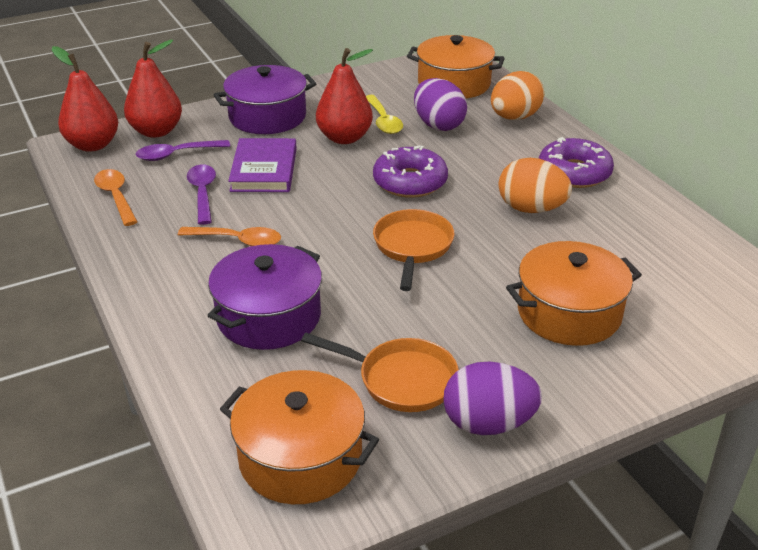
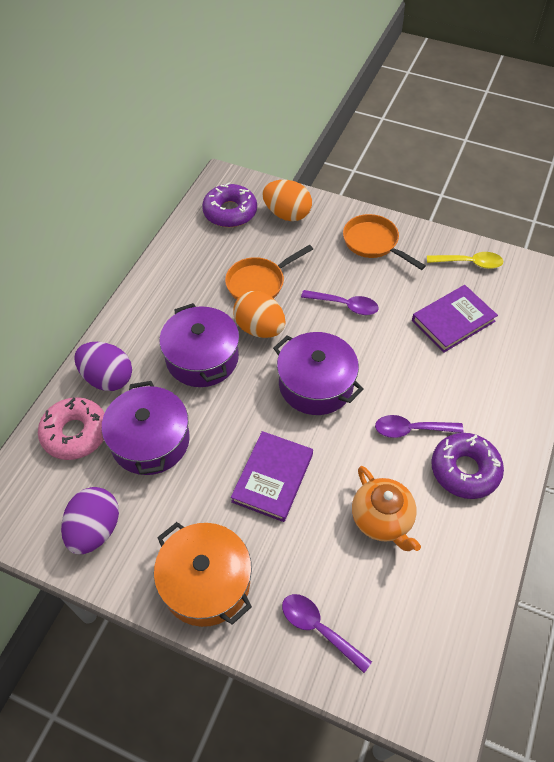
orange pot: [220,370,379,504] [407,35,505,99] [506,241,642,346] = 3 -> [154,522,252,627] = 1
orange spoon: [94,169,138,226] [178,227,281,246] = 2 -> none = 0
orange teapot: none = 0 -> [352,466,421,551] = 1
pink donut: none = 0 -> [38,397,105,460] = 1
purple book: [228,138,297,192] = 1 -> [231,431,313,522] [412,285,498,353] = 2
purple pot: [207,244,322,350] [213,65,316,134] = 2 -> [102,381,190,475] [159,303,239,387] [273,332,363,415] = 3
purple spoon: [136,140,230,161] [187,164,216,225] = 2 -> [282,594,372,673] [301,290,379,315] [375,415,464,438] = 3
red pear: [52,46,118,152] [124,40,182,138] [316,48,373,144] = 3 -> none = 0

